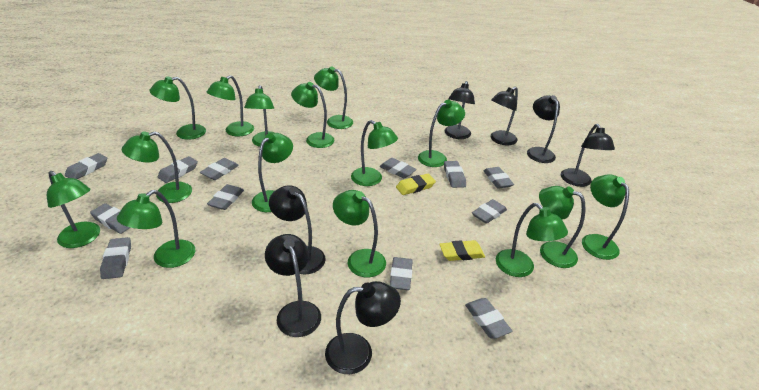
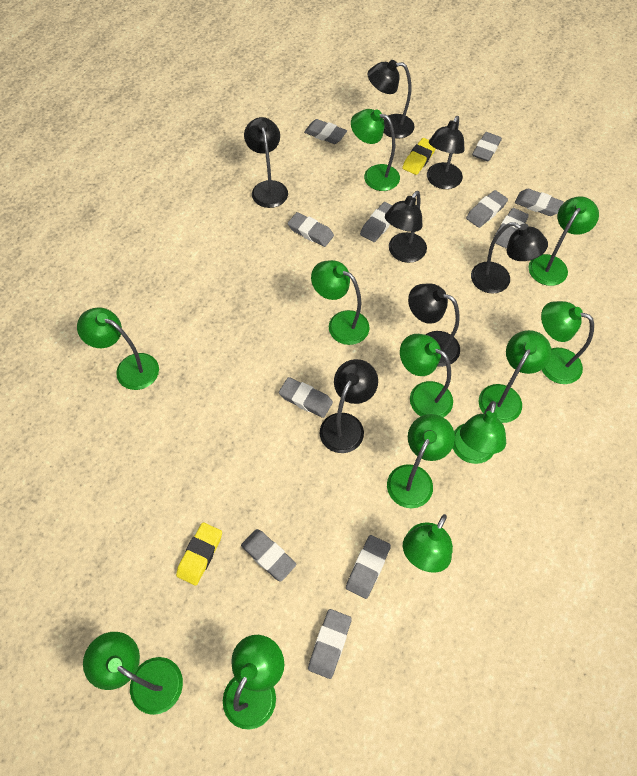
green lamp: [47,171,100,248] [117,190,195,268] [122,131,192,203] [149,76,206,140] [207,75,254,136] [244,85,275,147] [252,133,293,212] [291,82,334,148] [314,66,353,129] [333,190,386,277] [351,120,398,186] [418,100,465,167] [496,203,568,277] [539,186,585,268] [582,175,629,260] = 15 -> [77,307,159,390] [83,632,183,715] [223,635,284,730] [311,260,370,345] [351,109,400,191] [387,414,455,508] [400,334,453,417] [403,514,453,573] [453,401,506,464] [479,330,552,423] [528,196,599,286] [541,301,594,384] = 12
grey eraser: [65,153,107,179] [90,203,130,234] [100,237,131,279] [158,156,198,183] [200,158,239,180] [207,184,244,210] [379,158,417,178] [390,257,413,290] [444,161,466,188] [465,298,512,339] [472,199,507,224] [483,167,514,189] = 12 -> [241,529,296,582] [279,377,333,418] [288,212,334,247] [304,119,347,144] [308,609,352,679] [346,535,391,599] [360,202,392,242] [466,190,508,228] [472,132,502,162] [493,208,529,249] [515,189,564,216] = 11

